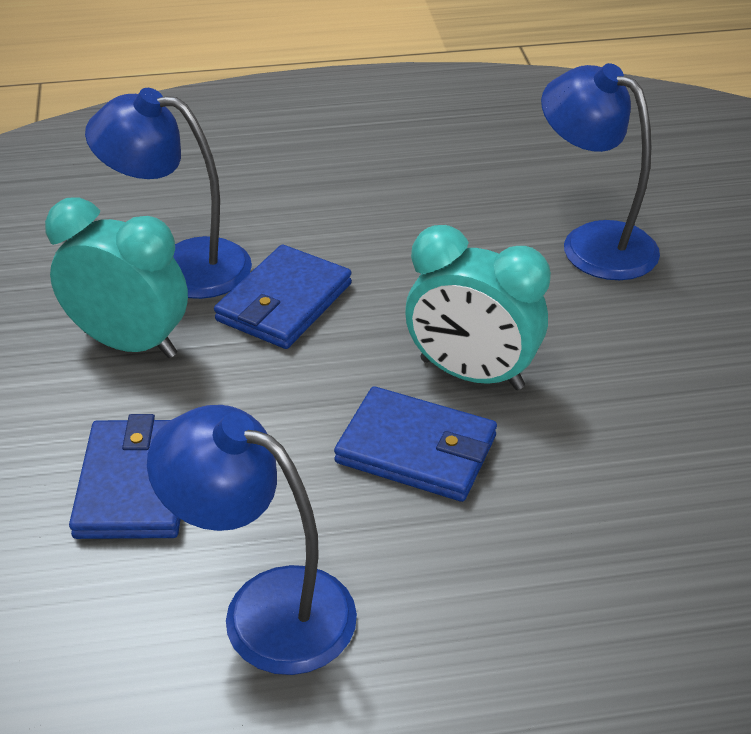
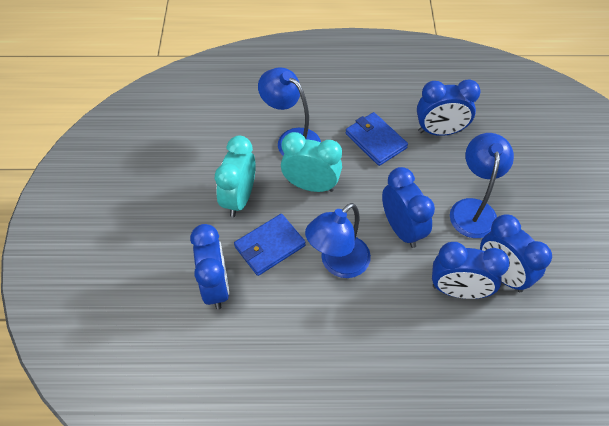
blue clock: none = 0 -> [190,224,229,309] [382,167,435,248] [417,79,481,136] [432,242,510,299] [480,214,552,292] = 5
blue wallet: [69,414,181,539] [214,244,352,349] [334,386,497,502] = 3 -> [234,214,306,276] [346,112,408,166] = 2

